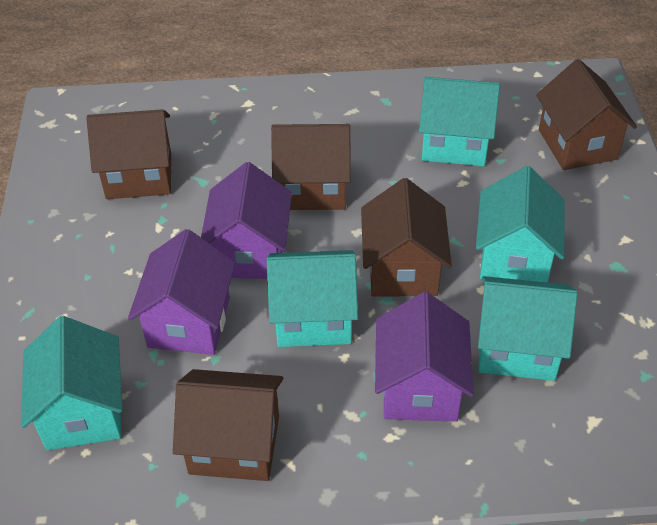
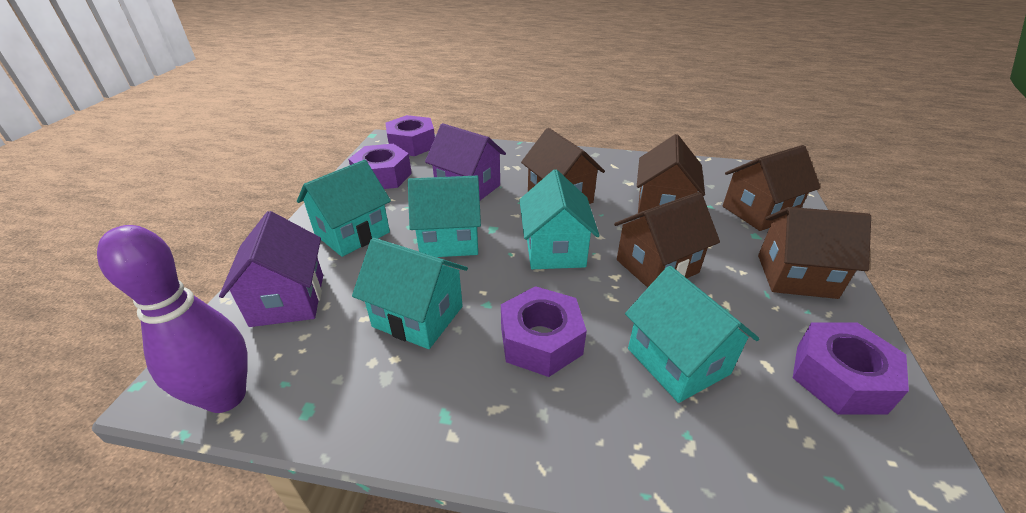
purple bowling pin: none = 0 -> [97,225,248,413] = 1
purple house: [128,229,235,355] [201,162,292,279] [375,292,474,422] = 3 -> [219,211,323,327] [425,123,506,200] = 2
purple nut: none = 0 -> [348,144,412,189] [385,115,435,156] [501,286,587,377] [793,322,909,415] = 4

